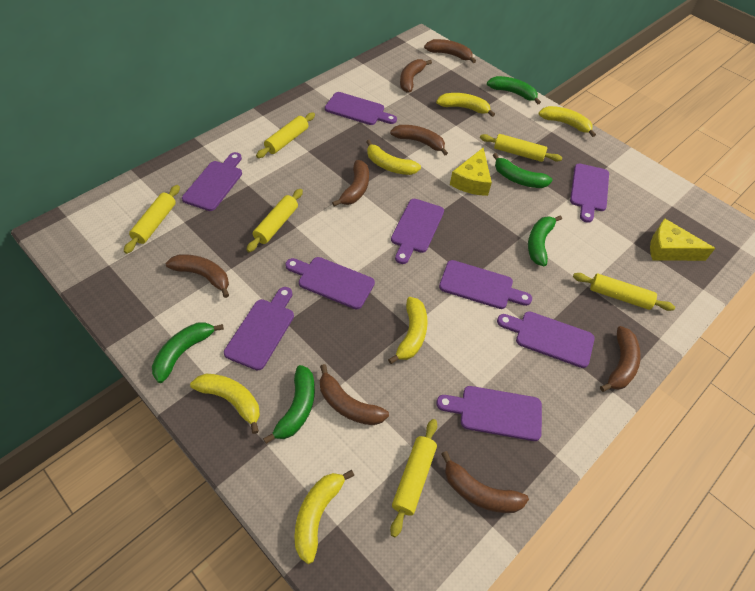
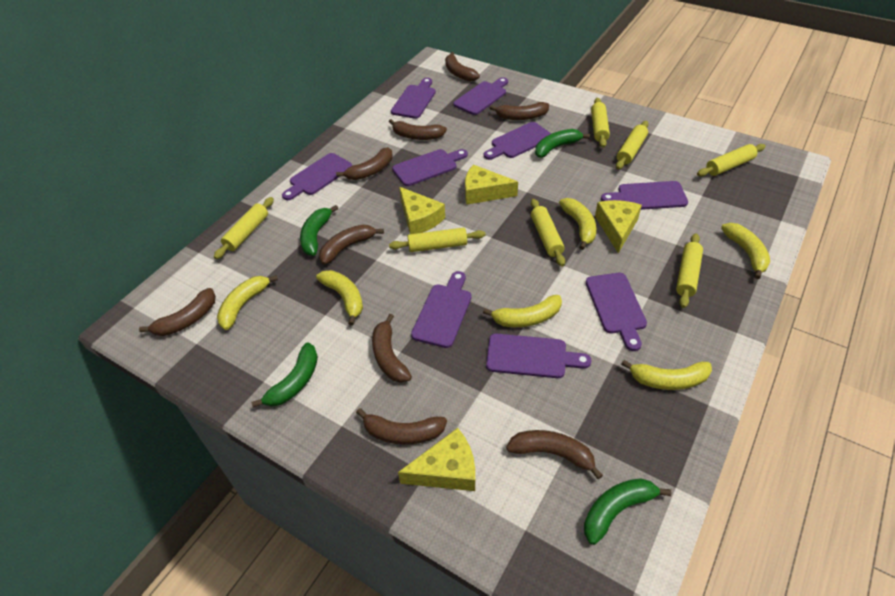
brown banana: [165,254,229,298] [320,364,389,425] [332,160,369,206] [390,125,448,156] [400,59,432,93] [424,39,476,63] [441,451,529,513] [600,326,641,392] = 8 -> [139,288,216,336] [319,225,384,265] [336,147,392,180] [356,408,447,445] [372,314,412,383] [389,119,447,140] [445,52,480,82] [490,102,549,120] [506,430,603,479] = 9
green banana: [152,322,224,383] [263,365,315,444] [487,76,541,105] [493,153,553,188] [528,215,562,266] = 5 -> [251,342,318,408] [300,205,338,256] [535,129,590,158] [584,478,671,545] = 4
yellow cheese: [450,147,492,196] [650,219,715,261] = 2 -> [398,428,475,491] [399,187,445,234] [465,165,518,205] [595,200,642,253] = 4
yellow rolling pin: [124,185,180,254] [246,189,303,252] [256,113,315,158] [390,419,437,537] [480,134,562,162] [573,273,675,311] = 6 -> [214,197,274,259] [389,228,486,252] [531,199,565,266] [591,98,610,148] [616,121,649,169] [676,233,703,308] [697,144,766,177] = 7

